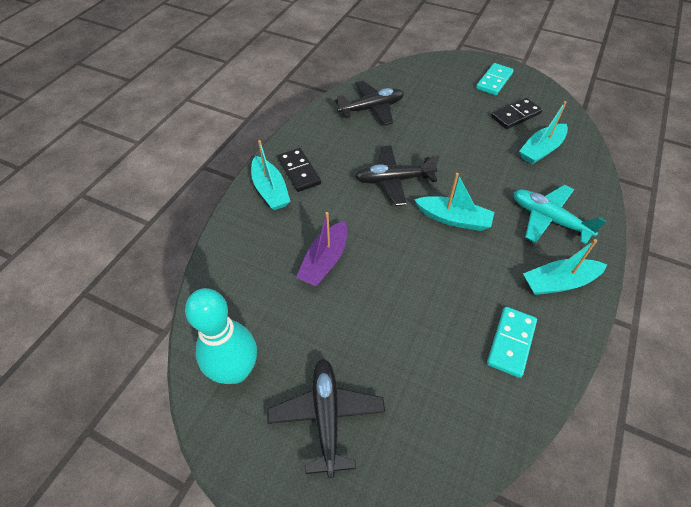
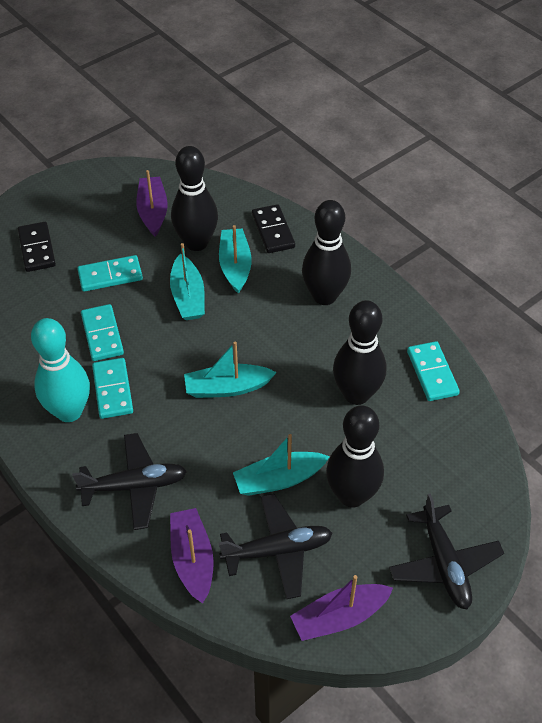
black bowling pin: none = 0 -> [171,146,218,251] [302,200,351,305] [326,405,384,508] [333,300,386,405] = 4
purple boat: [296,212,347,286] = 1 -> [136,170,168,237] [170,508,214,604] [290,575,393,641] = 3
turquoise domino: [476,63,514,95] [487,307,537,378] = 2 -> [77,255,143,292] [81,304,124,361] [92,358,133,419] [407,341,460,401] = 4
turquoise plane: [514,185,606,244] = 1 -> none = 0

